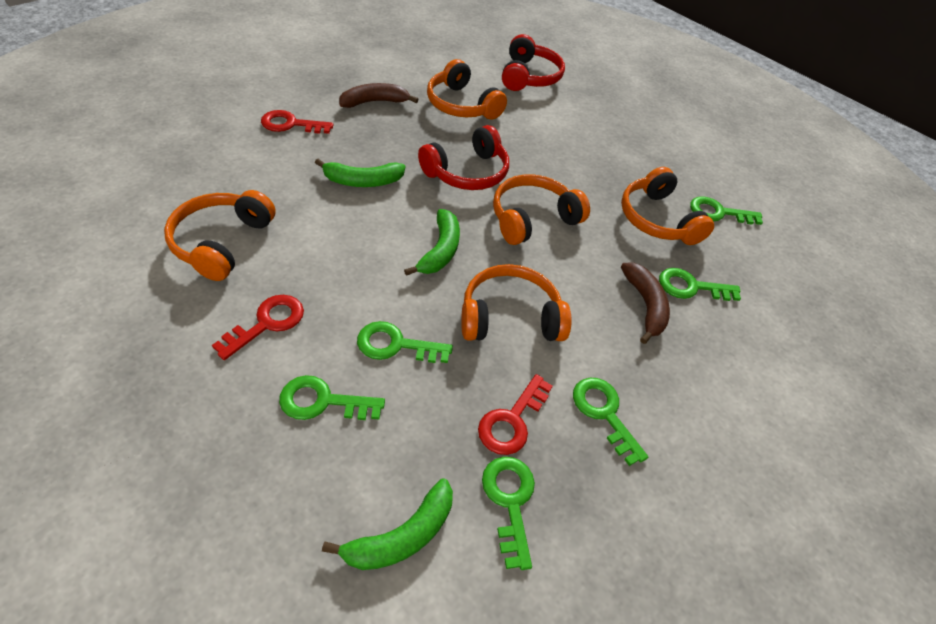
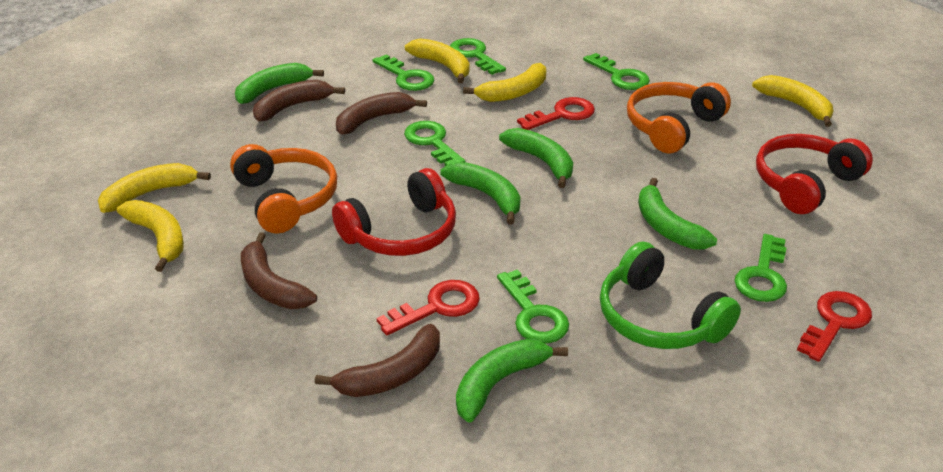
brown banana: [339,83,419,108] [621,263,670,344] = 2 -> [241,232,317,309] [253,80,345,121] [315,324,440,397] [336,92,427,135] = 4
green banana: [315,159,405,187] [322,478,453,570] [404,209,460,276] = 3 -> [235,63,324,104] [440,162,521,224] [456,339,568,423] [499,128,573,188] [638,178,717,249] = 5
green headphones: none = 0 -> [600,242,741,349] = 1
orange headphones: [164,190,276,281] [427,59,507,120] [461,264,572,341] [493,174,590,245] [621,167,714,245] = 5 -> [230,144,337,233] [627,82,731,153] = 2
yellow banana: none = 0 -> [98,163,211,213] [117,200,184,272] [405,38,469,83] [463,63,546,102] [752,75,833,127] = 5

